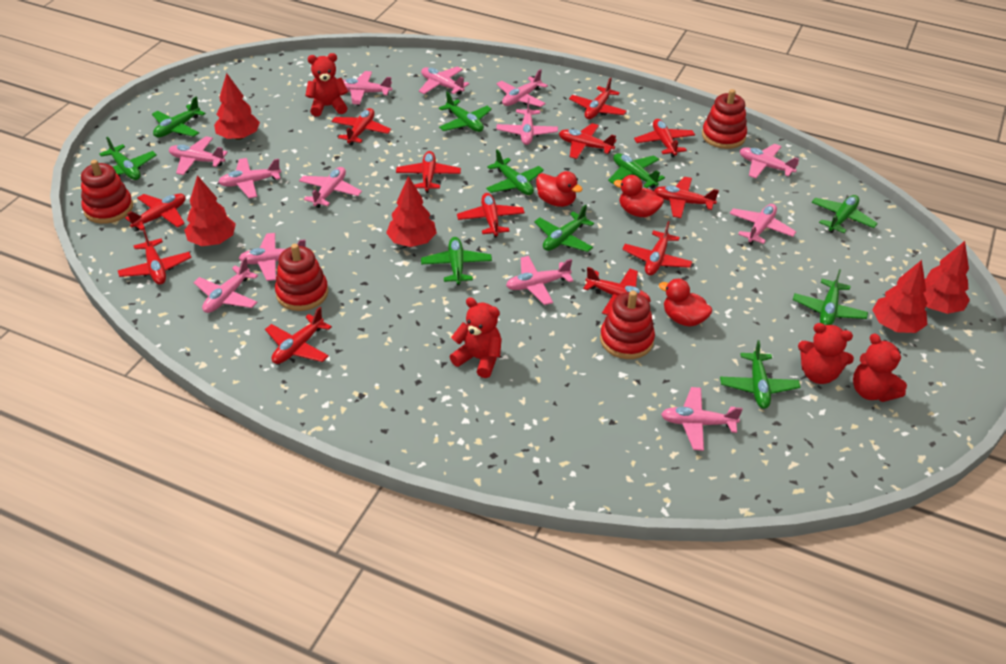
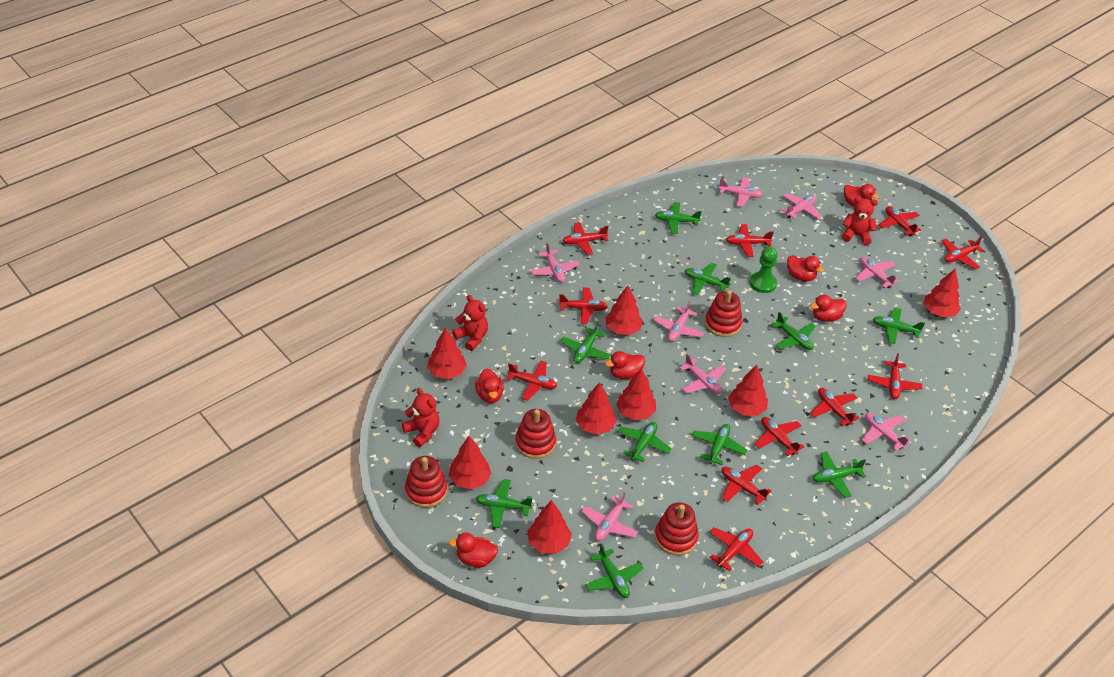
green pawn: none = 0 -> [750,247,778,293] = 1
pink plane: [169,136,228,175] [193,257,258,313] [218,158,281,198] [239,233,305,281] [299,167,362,208] [343,71,392,105] [419,66,470,95] [496,98,558,145] [497,69,548,107] [506,256,573,305] [661,387,743,451] [730,204,796,244] [740,144,799,178] = 13 -> [531,242,580,283] [581,491,638,541] [653,301,704,342] [679,354,726,394] [719,177,763,207] [781,193,822,219] [855,257,899,288] [862,413,911,451] = 8
red duck: [536,171,583,207] [614,175,664,217] [659,279,712,327] = 3 -> [449,533,498,568] [475,368,504,403] [605,351,645,379] [787,256,824,281] [810,295,847,322] [844,184,879,206] = 6
red plane: [118,229,191,285] [125,193,186,231] [265,307,332,364] [332,108,391,145] [396,151,461,193] [457,193,525,238] [559,123,616,159] [569,77,627,119] [583,267,651,315] [622,221,692,276] [634,119,695,157] [654,177,719,218] = 12 -> [506,360,557,400] [559,287,608,324] [563,222,609,255] [709,528,763,571] [722,465,772,505] [726,224,774,257] [755,417,805,457] [810,388,859,426] [868,353,922,399] [879,206,921,236] [942,237,984,269] = 11
red teddy bear: [305,53,348,117] [450,297,502,378] [798,323,854,384] [853,333,907,402] = 4 -> [402,388,440,447] [452,295,488,351] [842,196,878,245] = 3
red tree: [184,175,236,246] [214,73,260,140] [386,176,437,247] [872,260,928,333] [924,241,970,314] = 5 -> [427,327,467,379] [448,436,491,489] [528,500,572,554] [576,382,617,435] [605,285,643,335] [616,368,656,420] [728,365,768,416] [924,268,961,317] = 8

